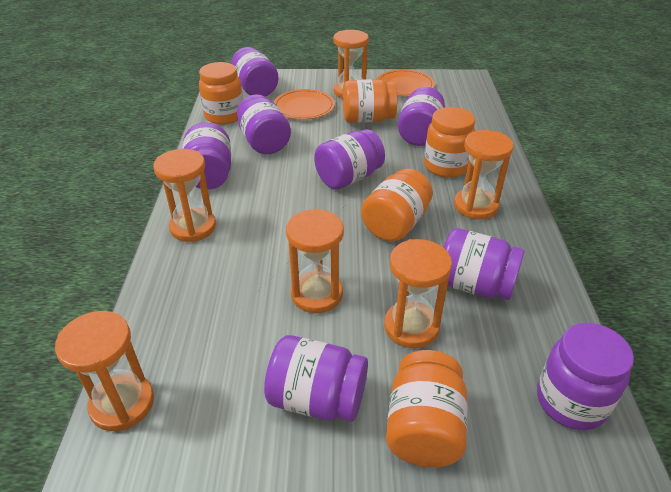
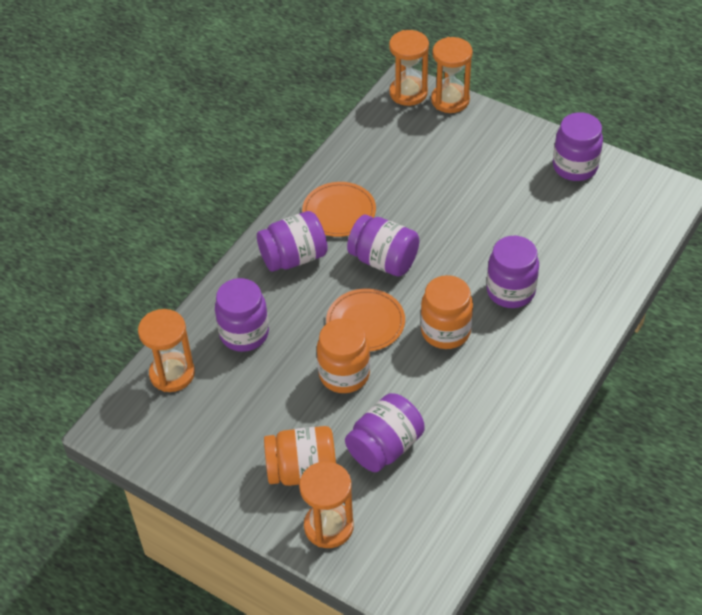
orange hourglass: [55,311,154,431] [153,149,216,242] [286,209,344,313] [333,30,369,98] [384,239,452,348] [454,130,514,220] = 6 -> [138,309,195,392] [299,462,354,548] [389,30,429,106] [431,37,473,113] = 4
orange jar: [199,62,243,125] [343,79,397,123] [361,168,433,241] [386,350,467,468] [424,107,475,178] = 5 -> [264,426,336,486] [317,318,370,393] [421,275,473,349] = 3
purple jar: [182,122,231,190] [231,47,279,97] [237,94,291,154] [264,335,368,422] [314,129,385,190] [398,87,445,146] [443,228,525,300] [537,323,634,430] = 8 -> [215,278,269,352] [257,211,328,272] [345,393,425,472] [347,215,419,277] [487,236,539,308] [553,112,603,181] = 6

